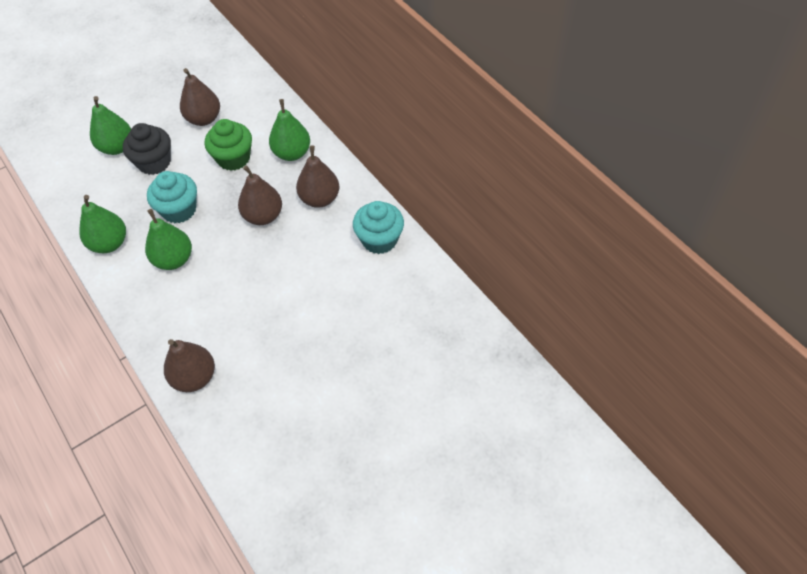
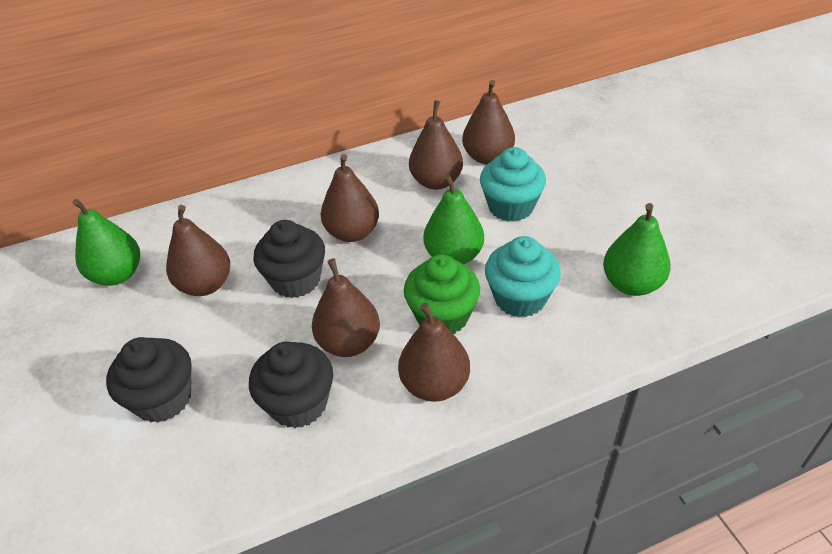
black cupcake: [123,123,171,175] = 1 -> [106,337,192,423] [249,342,333,428] [253,220,325,298] = 3
brown pear: [164,339,215,392] [180,68,220,126] [238,165,282,225] [296,146,339,208] = 4 -> [166,205,230,296] [312,258,380,357] [321,154,379,242] [398,303,470,402] [409,100,463,190] [462,80,515,165] = 6
green pear: [79,195,126,253] [90,96,131,155] [145,209,192,270] [269,99,310,161] = 4 -> [72,199,140,286] [423,174,484,264] [603,203,671,296] = 3

